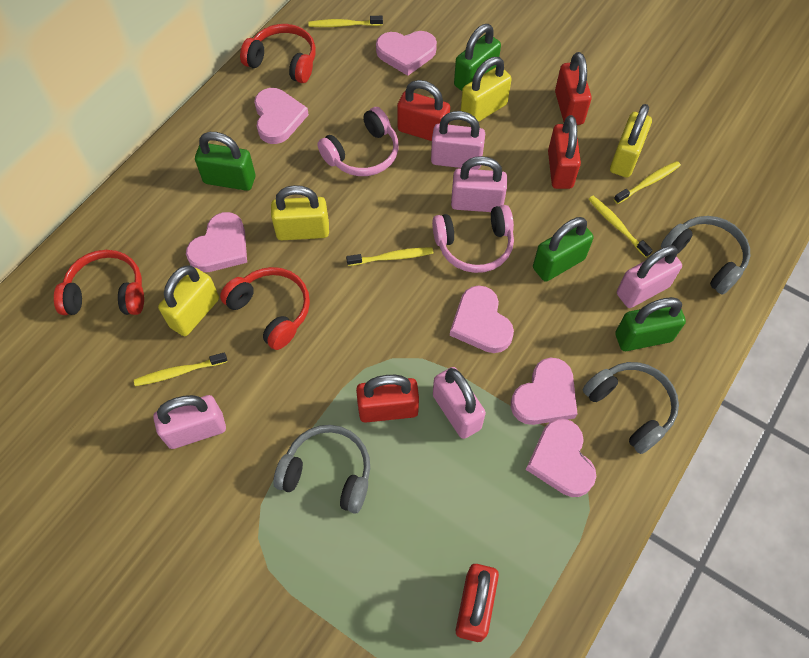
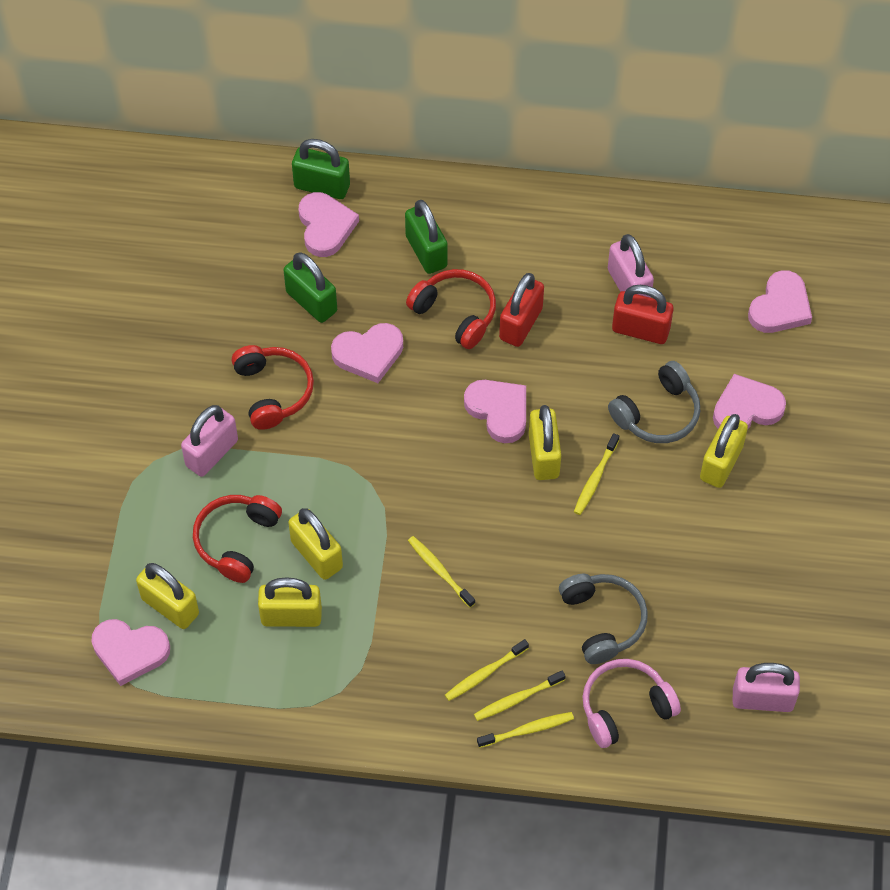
green padlock: [195,132,255,191] [454,24,501,91] [533,217,594,282] [615,297,686,351] = 4 -> [284,252,337,323] [292,139,350,199] [405,200,448,274] = 3
grey headphones: [273,425,370,514] [583,362,679,454] [661,216,750,295] = 3 -> [559,574,648,664] [608,361,700,443] = 2
pink headphones: [317,107,399,176] [432,205,514,273] = 2 -> [582,659,681,748] = 1
pink padlock: [153,395,226,449] [431,111,485,170] [433,367,486,439] [451,156,507,212] [617,245,682,308] = 5 -> [181,405,238,477] [608,234,654,298] [733,663,800,712] = 3
red padlock: [356,375,419,423] [397,80,450,141] [456,564,499,642] [548,115,581,189] [555,52,592,125] = 5 -> [499,273,544,347] [612,285,674,344] = 2
yellow padlock: [158,265,219,336] [271,185,329,240] [461,57,512,122] [610,104,652,178] = 4 -> [136,563,199,629] [258,578,322,627] [288,508,343,580] [529,405,561,480] [700,414,748,488] = 5

